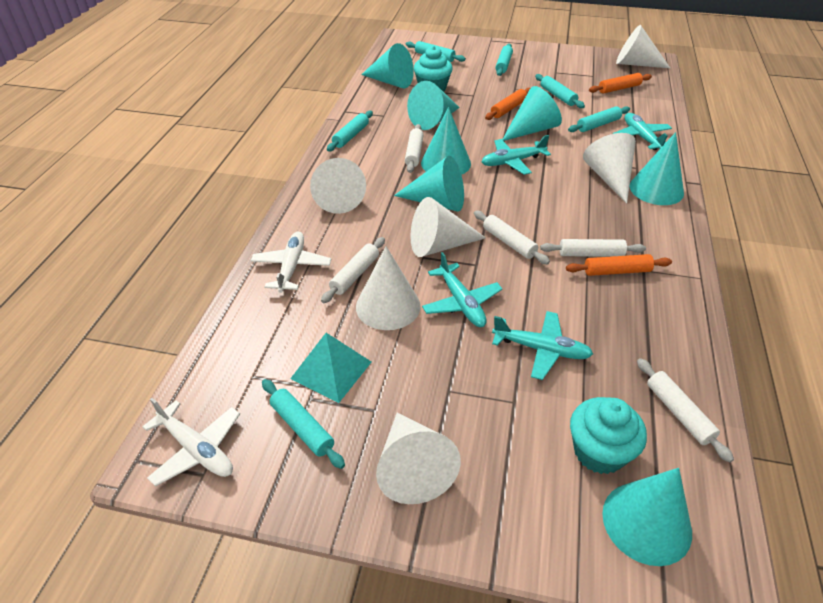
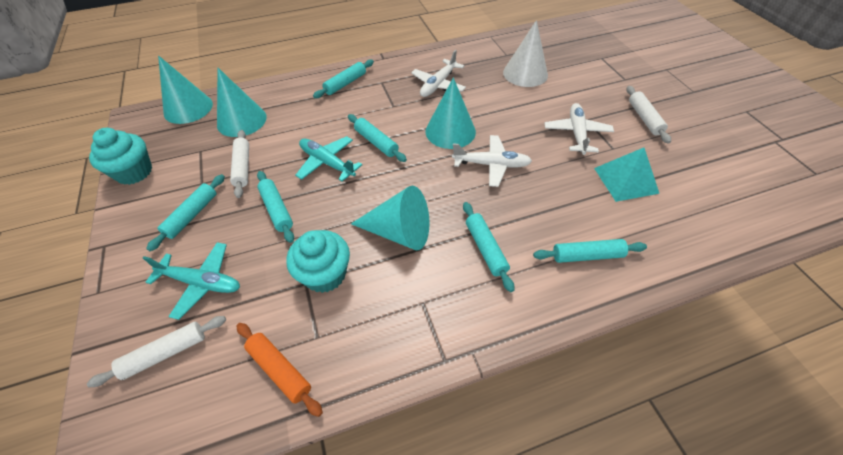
orange rolling pin: [485,88,530,120] [566,254,672,276] [589,73,652,94] = 3 -> [237,323,323,417] = 1
turquoise cone: [361,43,414,88] [394,156,464,212] [407,81,460,130] [421,107,471,175] [502,86,562,141] [602,468,692,566] [629,132,684,205] = 7 -> [158,56,213,124] [217,68,267,137] [351,186,429,250] [425,77,476,149] = 4
turquoise plane: [422,252,502,327] [482,135,551,175] [492,311,593,380] [613,113,672,150] = 4 -> [143,242,240,320] [295,136,362,181] = 2
white cone: [310,158,366,214] [356,246,421,330] [376,413,461,504] [411,197,486,257] [583,133,636,203] [616,25,670,68] = 6 -> [503,20,548,87] = 1
white plane: [142,398,240,486] [251,232,331,293] = 2 -> [411,50,466,97] [452,135,532,187] [544,103,614,155] = 3
white rolling pin: [321,237,385,303] [405,124,424,173] [474,211,550,264] [540,239,646,257] [637,358,734,463] = 5 -> [87,316,226,387] [230,130,249,198] [626,86,671,144] = 3

